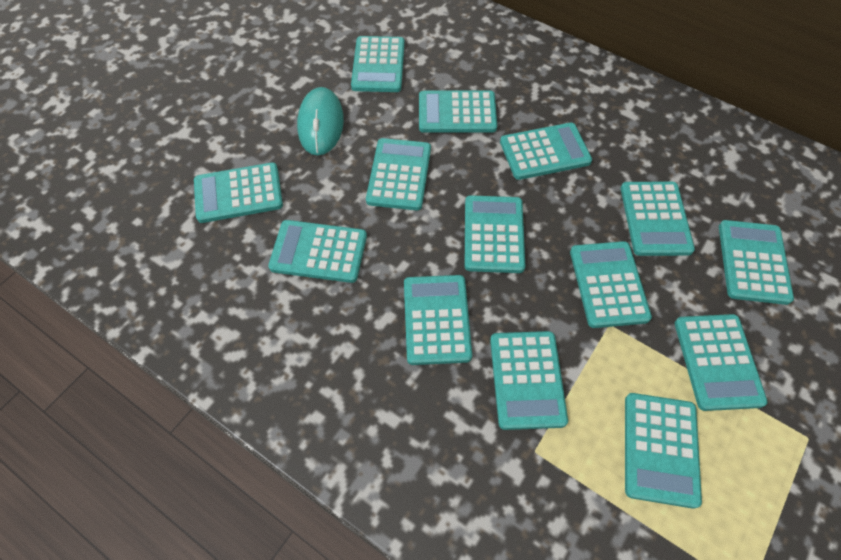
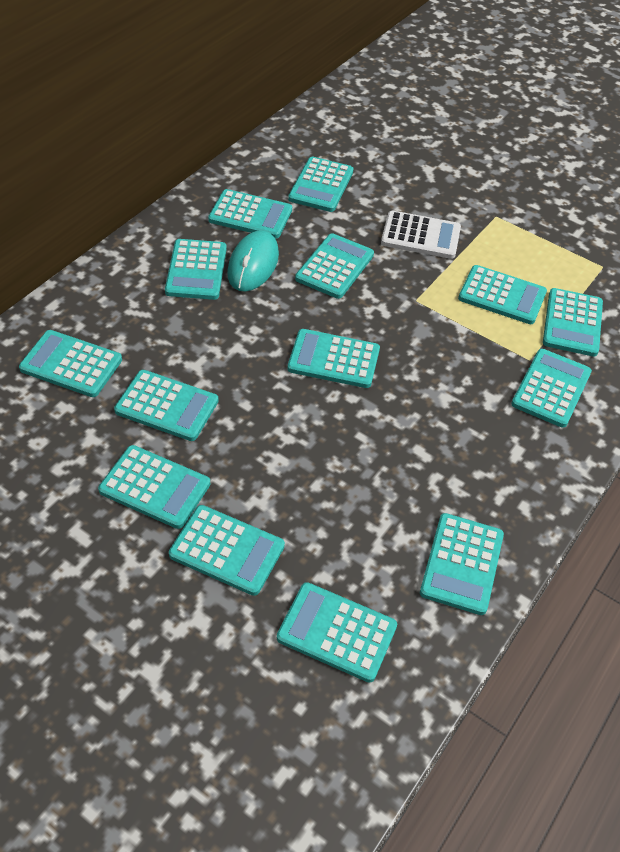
white calculator: none = 0 -> [381,211,461,259] = 1

